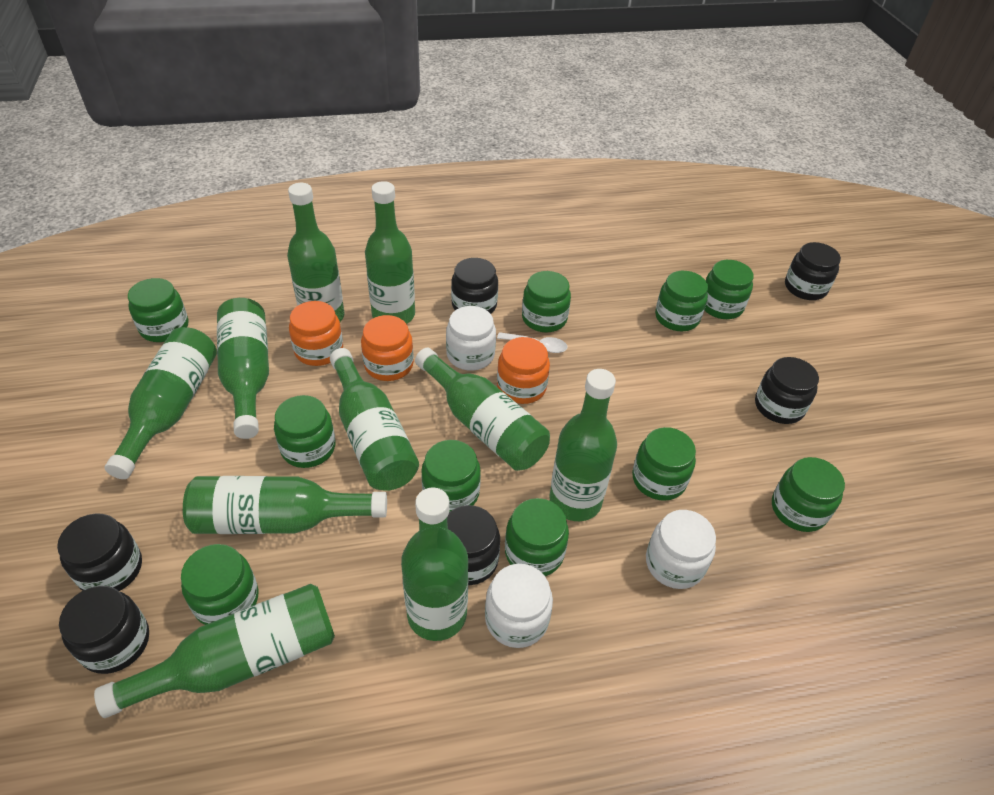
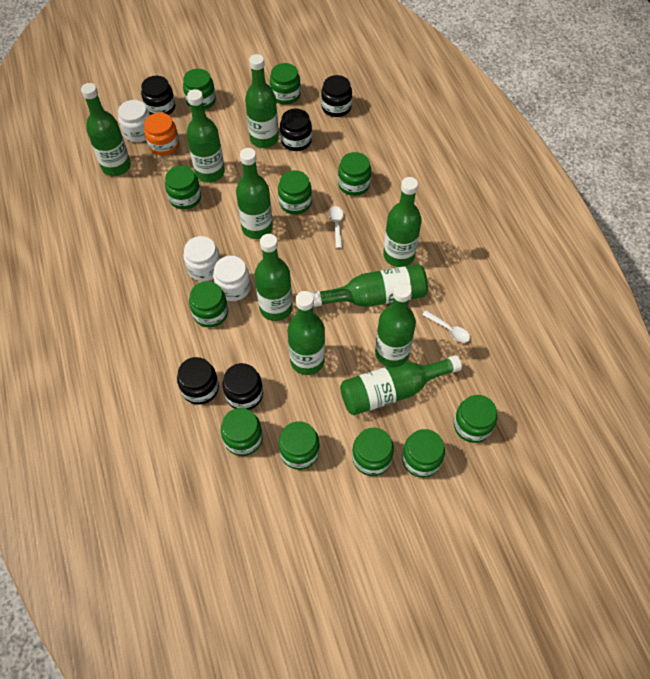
black jar: [57,513,142,591] [59,586,149,674] [447,505,500,585] [451,258,498,314] [755,357,819,424] [785,242,841,300] = 6 -> [141,76,175,115] [177,357,219,405] [222,363,263,410] [280,109,312,151] [321,75,352,117] = 5
green jar: [128,278,188,342] [181,544,259,625] [274,395,335,468] [421,440,481,512] [505,498,569,576] [522,271,571,332] [632,427,696,501] [655,271,708,331] [705,260,754,319] [772,457,845,532] = 10 -> [165,166,201,210] [183,69,216,110] [189,281,228,327] [221,408,263,456] [270,63,301,105] [278,170,312,214] [279,421,320,470] [338,152,371,196] [352,428,394,476] [402,429,445,478] [454,395,497,443] = 11
orange jar: [289,301,343,366] [361,315,414,381] [497,337,550,404] = 3 -> [144,113,179,155] = 1
white spoon: [497,332,567,353] = 1 -> [329,206,343,248] [422,310,470,343] = 2

